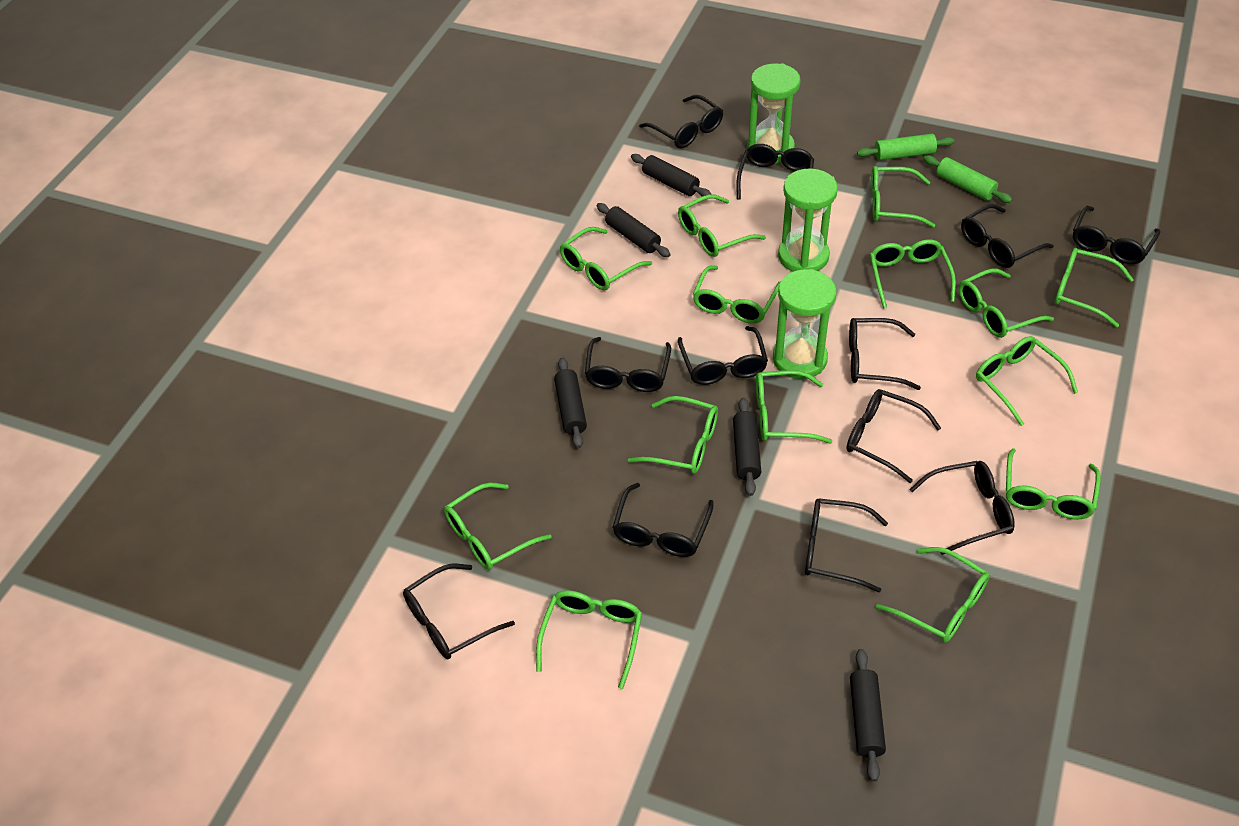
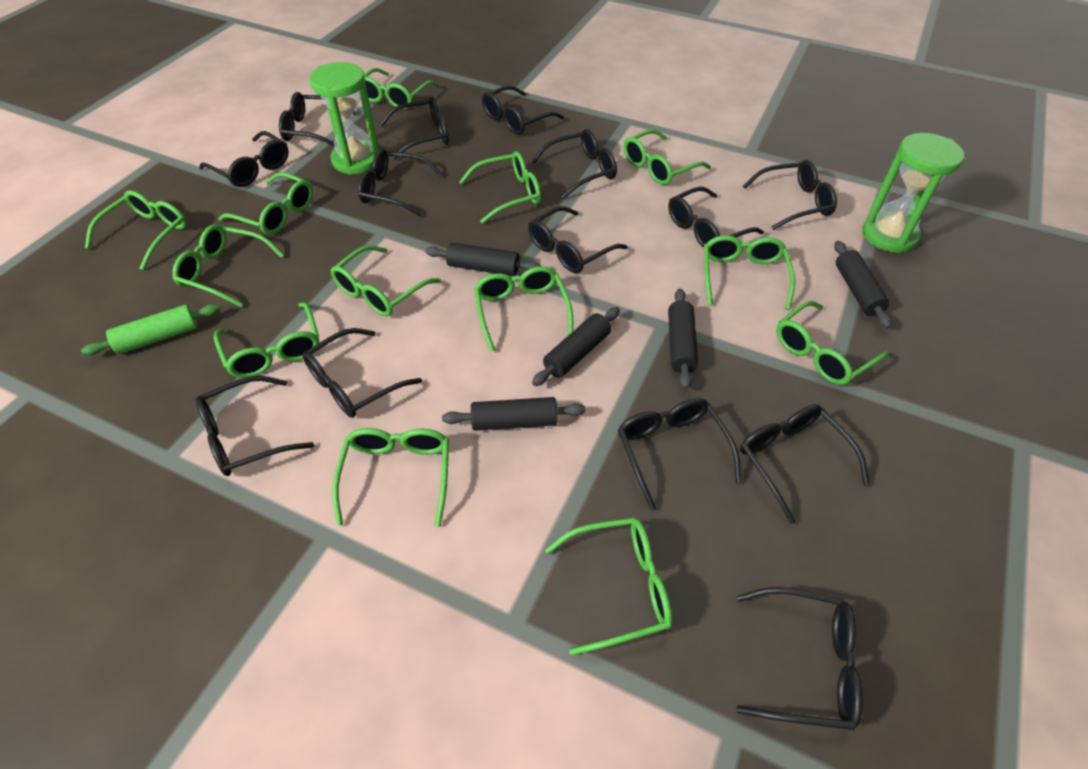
black glasses: [403,564,515,659] [585,337,671,392] [612,483,714,557] [639,95,723,148] [678,326,768,385] [736,144,814,199] [805,498,888,593] [846,389,941,483] [849,318,921,390] [909,461,1015,555] [961,204,1054,268] [1073,206,1160,264] = 12 -> [195,376,314,476] [199,131,289,187] [279,92,357,147] [302,328,422,418] [358,149,443,217] [380,97,449,160] [482,85,564,135] [528,206,628,273] [532,129,617,199] [618,398,742,510] [668,186,764,248] [736,587,863,730] [740,404,870,524] [743,160,837,230] = 14
green glasses: [444,483,552,570] [536,590,642,689] [560,227,652,290] [628,396,718,474] [678,194,766,257] [693,266,780,324] [756,370,833,444] [870,240,956,309] [871,166,935,228] [876,547,990,643] [959,269,1054,338] [976,336,1078,426] [1006,448,1101,520] [1054,248,1134,327] = 14 -> [85,190,187,270] [172,224,284,307] [214,302,320,378] [218,172,313,235] [331,245,441,316] [332,428,449,527] [364,68,437,109] [459,151,541,224] [474,266,573,352] [545,518,672,655] [623,129,711,185] [704,235,795,310] [776,301,889,385] = 13
green hourglass: [747,64,801,163] [773,269,836,379] [778,169,838,272] = 3 -> [309,62,379,175] [862,133,964,253] = 2
green rolling pin: [857,134,954,161] [923,155,1012,203] = 2 -> [81,304,220,355] = 1

